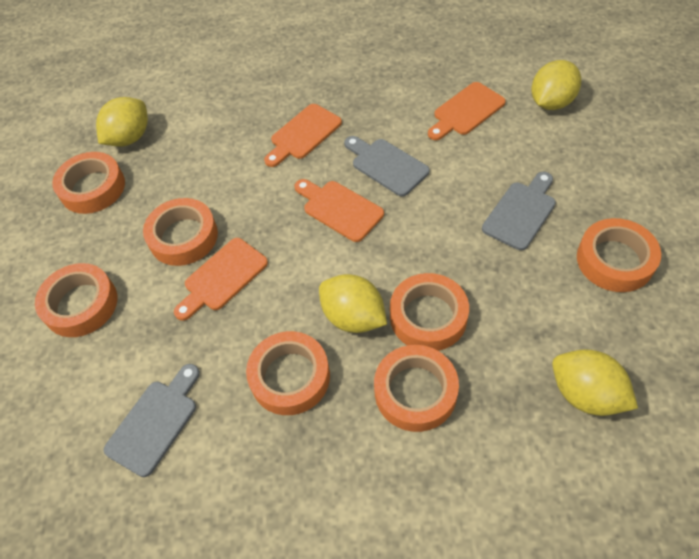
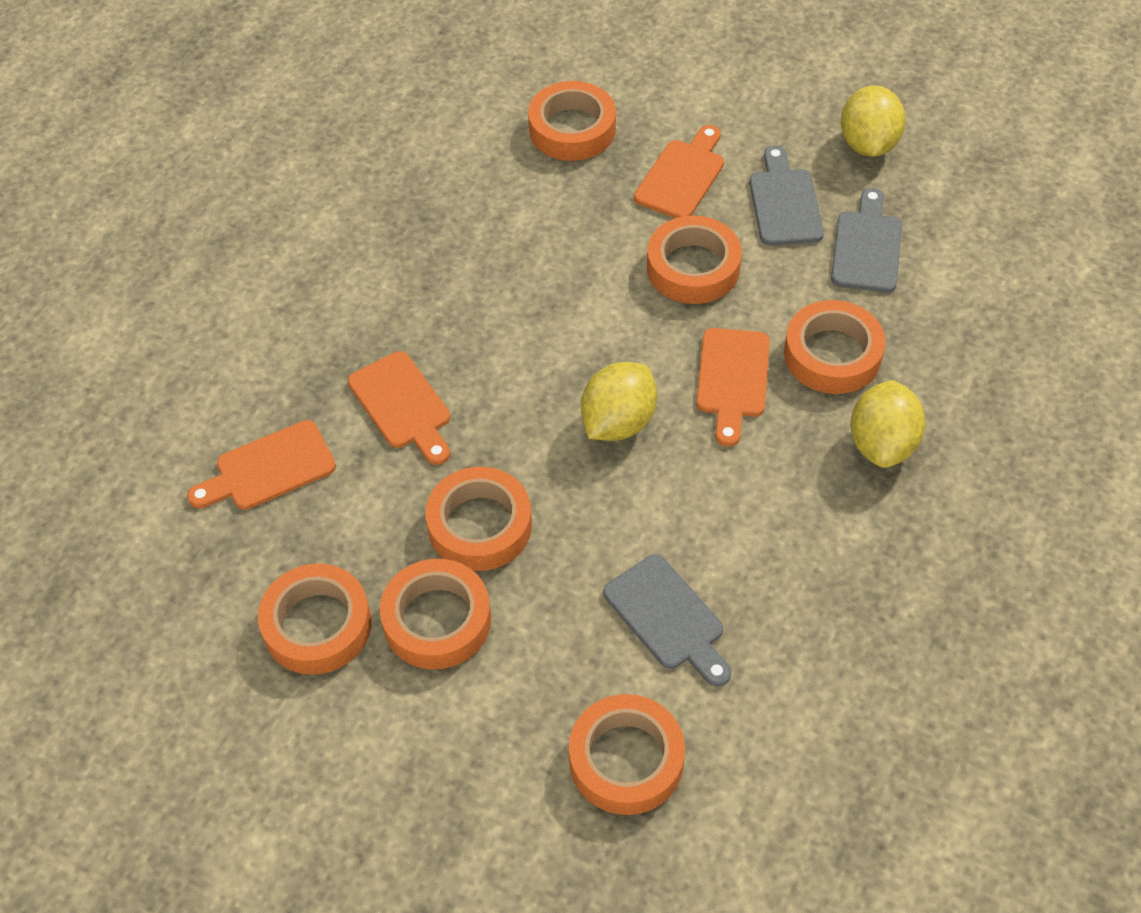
yellow lemon: [96,97,148,147] [319,274,387,333] [531,60,581,110] [552,349,638,416] = 4 -> [581,362,657,441] [841,85,906,157] [851,380,926,468] = 3

